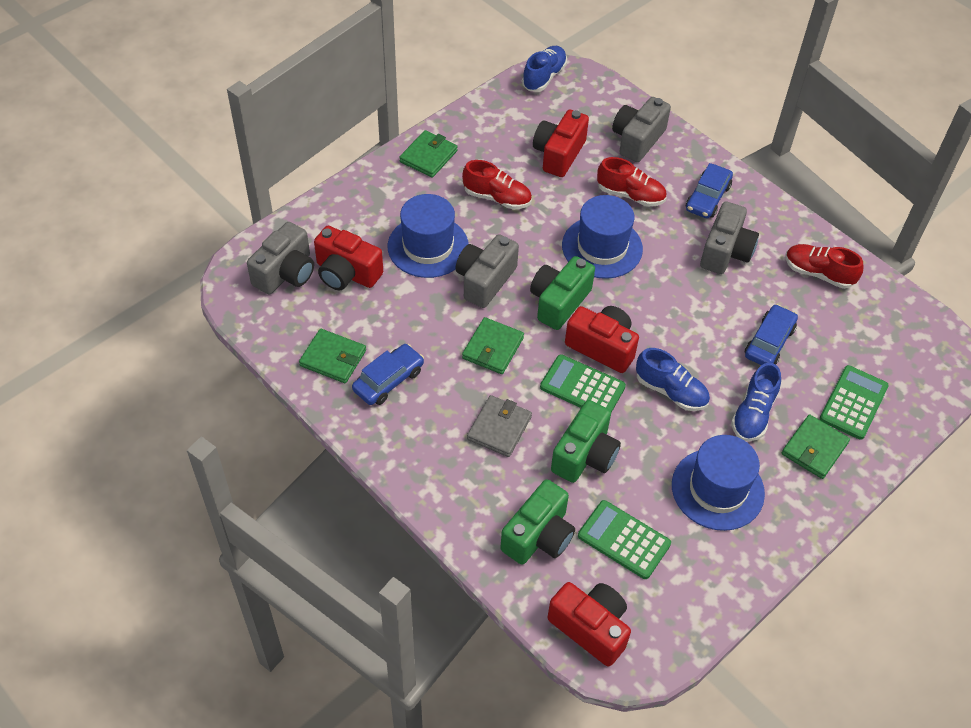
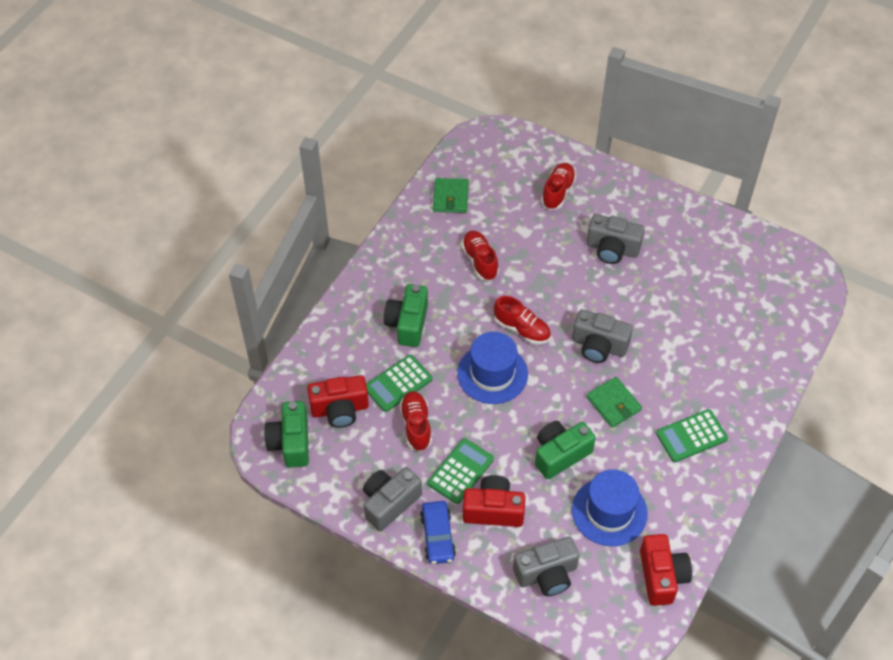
blue car: [352,344,424,405] [686,163,733,218] [745,304,798,365] = 3 -> [420,501,456,564] = 1
blue hat: [388,194,469,278] [562,195,643,279] [672,435,765,531] = 3 -> [457,332,528,404] [572,469,648,546] = 2
blue shoe: [522,46,567,92] [636,348,710,411] [731,363,781,442] = 3 -> none = 0
green wallet: [299,329,366,383] [399,130,458,178] [462,317,524,374] [782,414,850,479] = 4 -> [433,178,469,213] [586,377,642,428] = 2
grey wallet: [467,395,532,457] = 1 -> none = 0
red camera: [314,226,383,290] [533,110,589,177] [547,582,631,667] [565,306,639,373] = 4 -> [307,375,369,428] [463,475,525,527] [640,534,692,606] = 3
red shoe: [462,160,532,210] [597,157,666,207] [785,244,863,289] = 3 -> [399,391,432,451] [461,231,499,281] [494,296,551,344] [541,163,576,210] = 4

